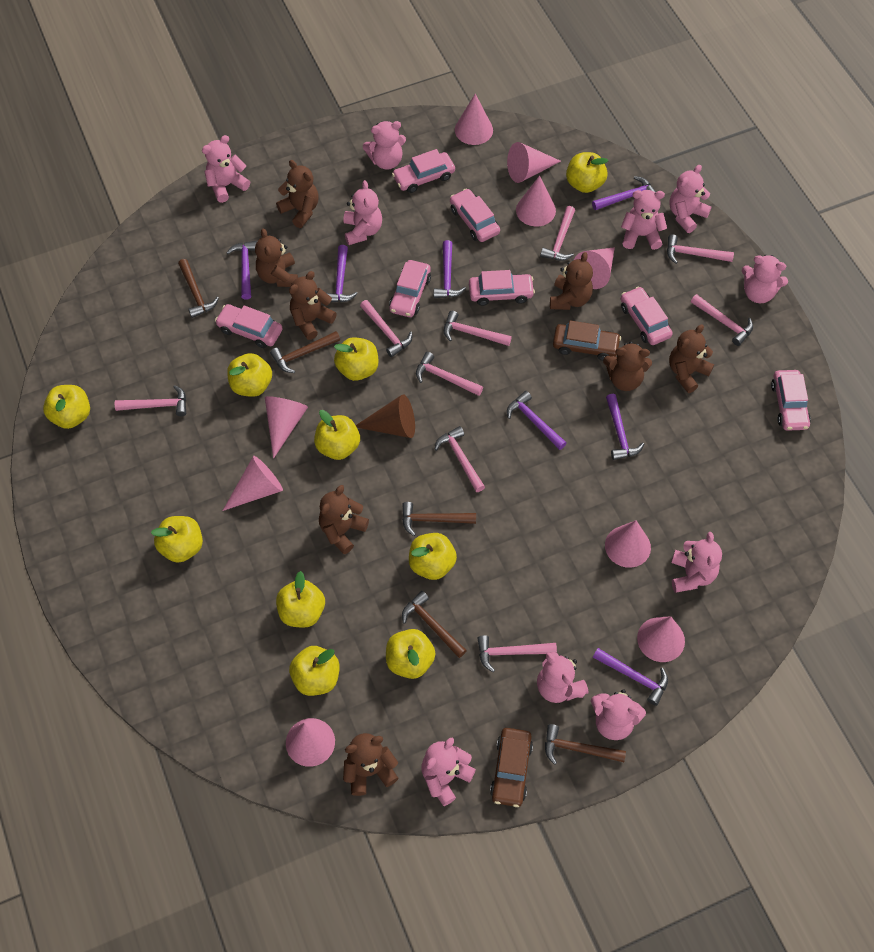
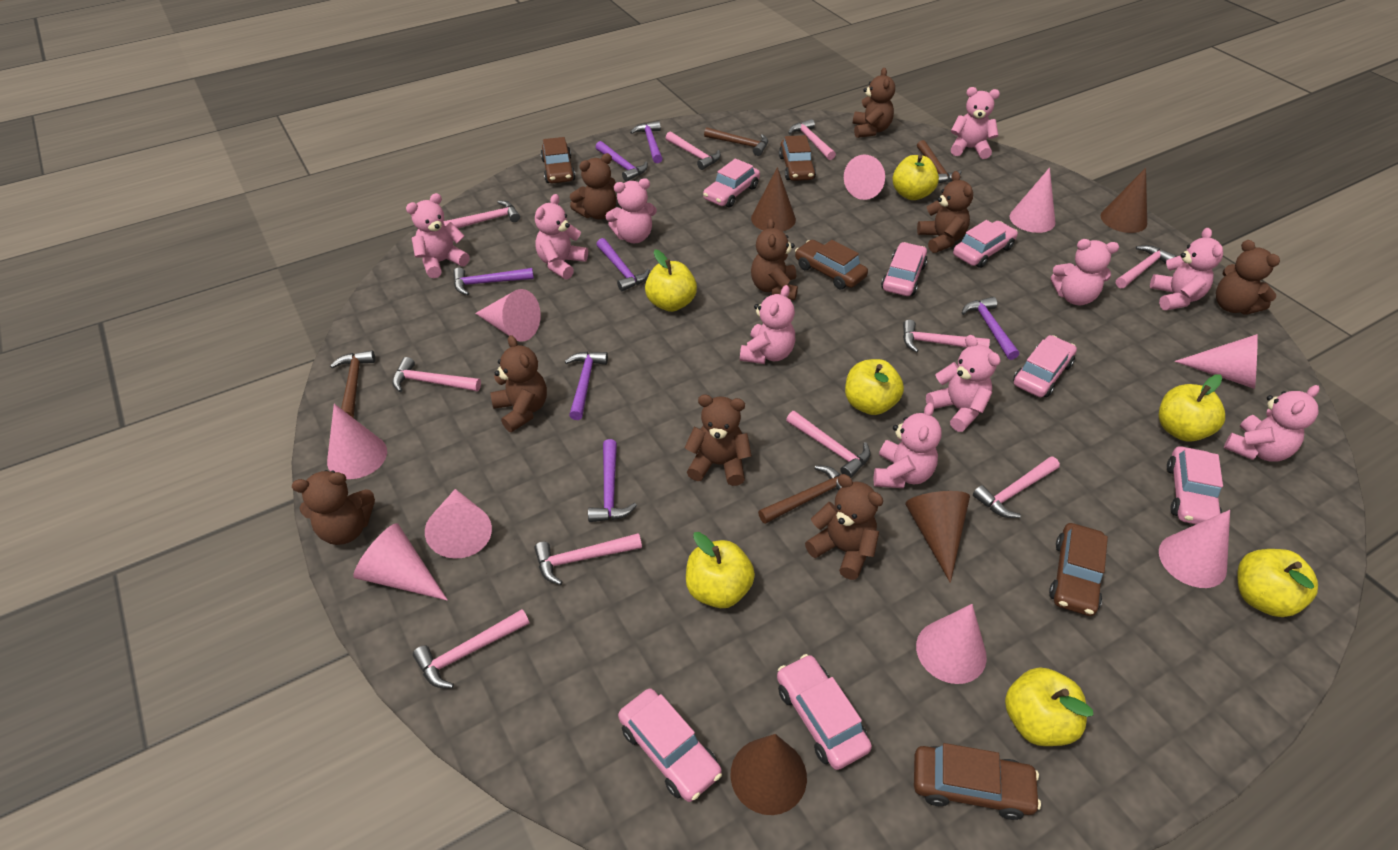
brown car: [490,728,533,807] [553,320,621,361] = 2 -> [541,137,576,184] [779,135,816,181] [795,240,868,289] [914,743,1041,820] [1049,523,1108,616] = 5
brown cone: [356,394,415,438] = 1 -> [730,734,807,815] [751,167,796,232] [905,491,970,583] [1101,168,1147,233] = 4
brown hammer: [178,259,219,318] [270,331,340,373] [402,502,476,536] [402,591,467,658] [545,724,626,765] = 5 -> [330,350,375,418] [704,127,768,156] [758,465,841,524] [917,140,961,184] = 4
brown teddy bear: [255,228,298,287] [276,160,319,228] [289,271,337,340] [319,485,369,554] [343,733,398,796] [550,252,593,310] [603,341,652,391] [669,324,714,393] = 8 -> [292,470,375,545] [490,335,547,432] [570,153,616,219] [684,395,752,486] [751,218,798,300] [805,474,883,580] [853,68,895,138] [917,171,973,253] [1216,240,1280,315] = 9
pink hammer: [115,385,186,416] [360,300,412,357] [416,352,483,396] [434,426,485,492] [444,311,512,346] [478,635,557,672] [540,206,575,261] [667,234,734,264] [691,294,753,346] = 9 -> [393,357,481,392] [413,609,529,688] [443,200,520,228] [534,533,642,585] [666,132,721,170] [786,411,871,478] [788,119,836,160] [903,320,990,353] [973,456,1060,518] [1116,245,1177,288] = 10
yellow apple: [43,385,90,429] [151,516,203,563] [227,353,272,397] [276,571,325,628] [289,646,340,696] [314,410,360,460] [334,337,378,381] [386,629,436,679] [409,533,457,580] [566,152,608,193] = 10 -> [645,249,697,312] [686,532,755,608] [845,359,904,415] [892,155,939,200] [1005,667,1093,746] [1159,374,1225,441] [1237,549,1318,617] = 7

